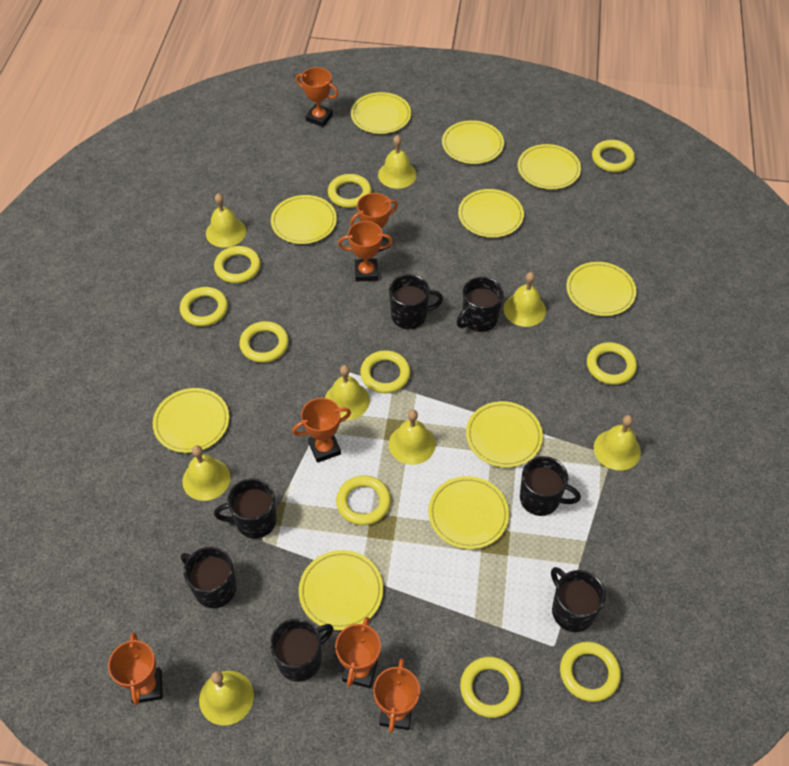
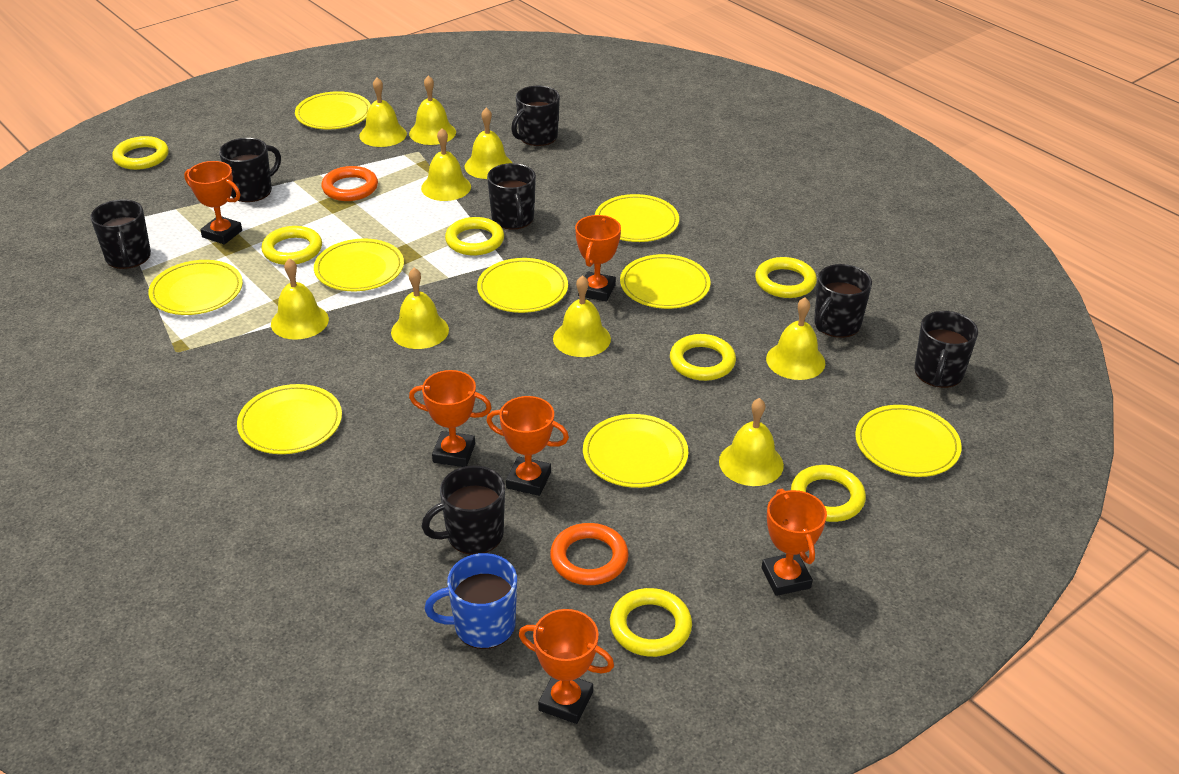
blue mug: none = 0 -> [425,553,517,649] = 1
orange ring: none = 0 -> [321,166,378,201] [550,523,629,585] = 2
orange trophy: [108,632,163,705] [292,398,351,463] [296,67,338,127] [335,617,381,688] [338,221,393,282] [350,193,398,252] [373,658,420,733] = 7 -> [184,161,242,245] [409,370,492,467] [486,396,569,496] [519,609,614,724] [575,215,621,302] [761,489,827,596] = 6
yellow bell: [182,446,231,501] [199,671,254,726] [206,193,246,248] [325,365,370,420] [378,135,417,189] [389,410,435,465] [503,272,546,327] [594,415,641,470] = 8 -> [271,259,329,340] [359,77,407,147] [391,268,449,349] [409,75,456,145] [421,128,471,201] [465,108,512,179] [553,275,611,357] [719,398,784,486] [766,297,825,380] = 9
yellow plate: [153,388,229,453] [271,195,337,244] [299,550,383,630] [351,92,411,134] [428,476,509,549] [442,120,504,164] [458,189,524,238] [466,401,543,468] [518,144,581,189] [566,262,636,316] = 10 -> [148,260,243,315] [237,384,342,454] [295,91,371,129] [314,239,404,291] [477,258,568,313] [583,414,688,488] [595,194,679,242] [620,254,711,309] [855,405,962,477] = 9
yellow ring: [180,287,228,326] [214,246,261,283] [239,321,289,363] [328,174,372,208] [336,475,391,525] [360,350,411,393] [460,657,521,718] [560,642,621,702] [587,342,637,385] [592,140,635,172] = 10 -> [112,136,169,170] [261,226,322,265] [445,217,504,255] [610,588,692,657] [670,334,736,381] [755,257,817,298] [791,465,866,522] = 7

